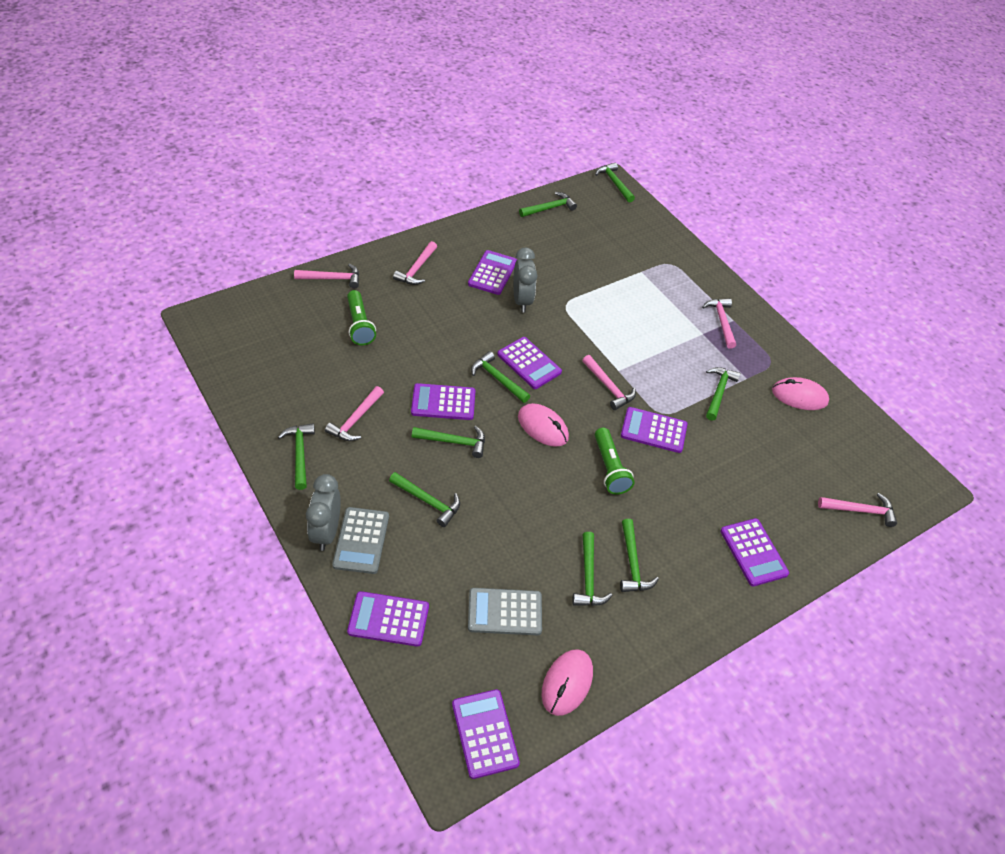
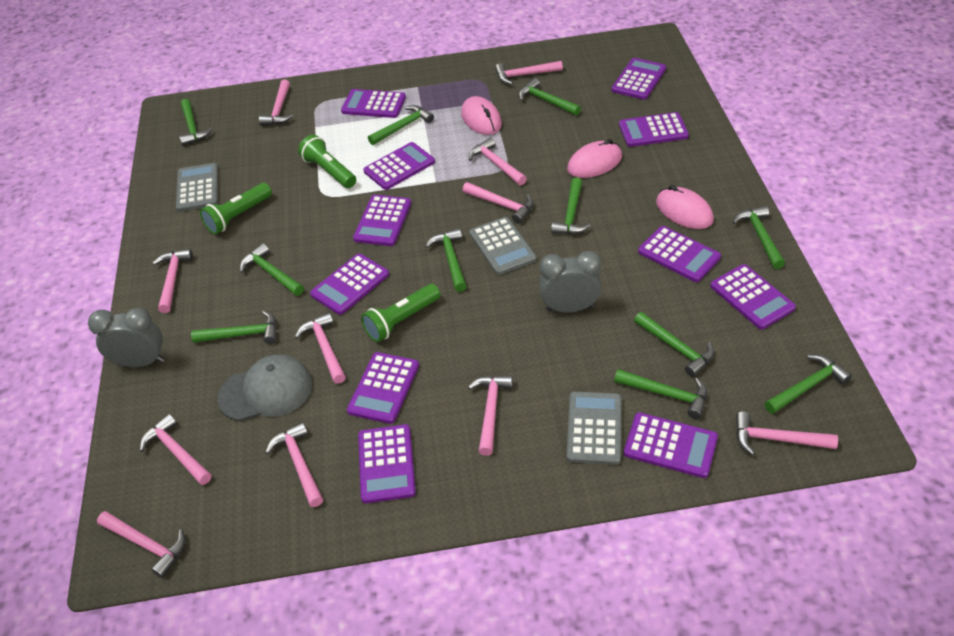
green flashlight: [347,290,376,345] [595,428,635,495] = 2 -> [200,183,272,234] [298,135,356,188] [361,284,440,342] = 3
green hammer: [278,424,315,490] [389,472,460,527] [412,426,485,458] [471,351,530,403] [519,192,577,217] [572,532,613,606] [595,163,635,203] [620,519,659,592] [706,367,741,421] = 9 -> [179,99,213,146] [191,310,277,344] [240,243,304,296] [368,105,434,145] [425,228,467,292] [519,78,581,115] [551,177,591,234] [614,369,707,419] [634,312,714,377] [733,206,785,269] [765,355,852,414] = 11
grey calculator: [332,507,389,574] [468,588,542,635] = 2 -> [176,163,218,212] [469,217,537,275] [567,392,621,465] = 3
grey cap: none = 0 -> [218,355,312,421] = 1
pink hammer: [294,263,359,288] [325,386,384,441] [393,241,437,285] [582,355,636,410] [702,298,736,349] [818,493,897,527] = 6 -> [97,511,185,578] [140,414,212,485] [153,249,193,313] [259,79,293,125] [265,422,323,507] [295,312,346,384] [462,182,534,223] [468,375,513,456] [469,137,527,185] [495,61,563,85] [736,411,838,455] = 11
purple calculator: [347,591,429,647] [411,383,476,420] [452,689,520,779] [468,250,517,295] [497,337,562,389] [621,407,687,453] [720,518,789,587] = 7 -> [310,254,389,315] [341,89,406,118] [347,352,419,424] [353,195,411,246] [358,424,416,503] [363,142,435,190] [611,58,666,100] [619,112,689,147] [624,412,718,478] [638,226,721,282] [710,264,796,329] = 11

